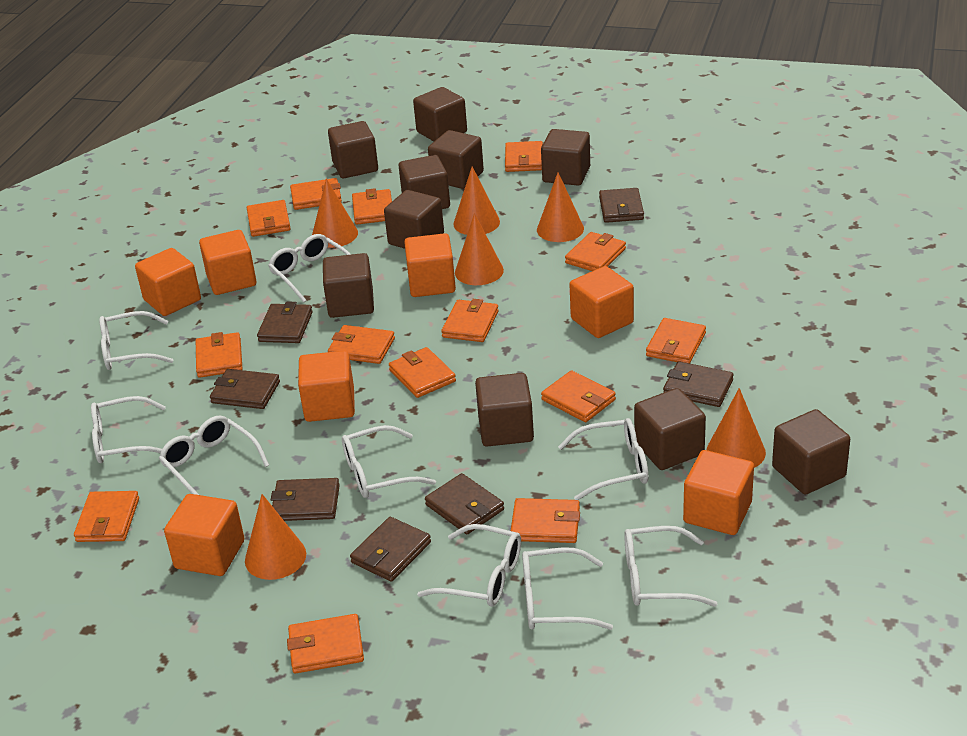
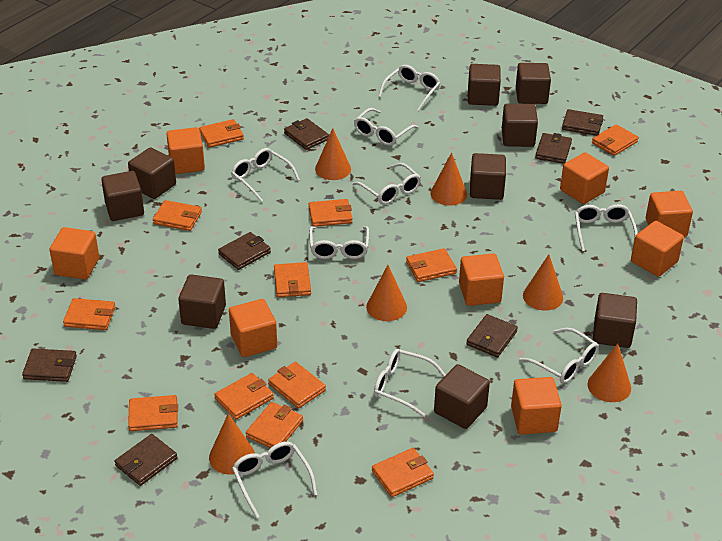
brown cube: [323,253,374,318] [328,121,378,178] [384,190,444,249] [399,155,450,209] [413,87,467,142] [428,130,484,189] [475,373,534,447] [541,129,590,186] [634,388,706,470] [772,409,850,495] = 10 -> [101,171,144,221] [128,147,176,199] [178,274,226,329] [434,364,490,429] [468,64,501,106] [470,153,506,200] [502,104,538,147] [516,63,551,104] [593,293,637,348] = 9
orange cube: [135,248,201,316] [164,494,244,576] [199,230,257,295] [298,351,355,422] [404,233,456,297] [569,266,634,338] [683,450,754,535] = 7 -> [50,227,99,280] [166,127,205,174] [229,299,277,357] [459,253,504,306] [511,377,562,435] [560,152,609,204] [631,221,684,277] [646,191,693,237] = 8
orange wallet: [74,491,139,542] [196,332,243,378] [247,200,291,237] [287,614,364,674] [290,178,342,210] [328,325,395,364] [352,188,392,225] [389,347,456,398] [441,299,499,342] [505,141,543,172] [511,498,580,543] [541,370,616,422] [565,232,626,271] [646,318,706,363] = 14 -> [63,298,115,330] [128,395,178,431] [153,200,202,231] [199,119,244,148] [214,373,274,420] [246,402,303,448] [268,362,326,409] [274,262,311,297] [309,199,352,227] [372,448,434,497] [406,248,457,282] [592,124,639,156] = 12

